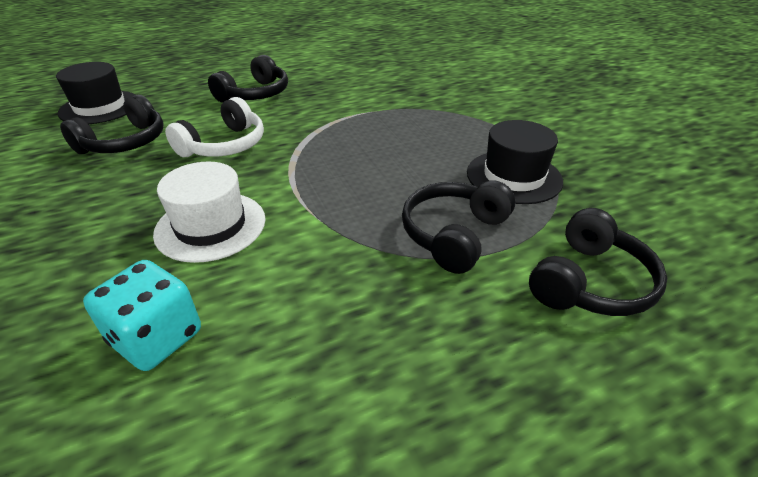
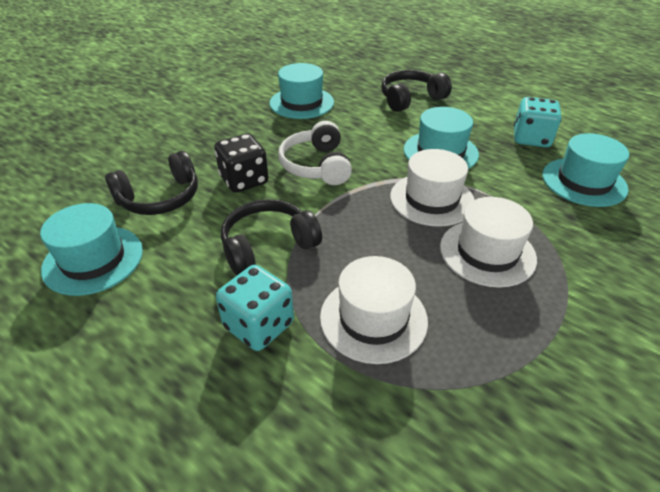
black dice: none = 0 -> [214,134,268,193] = 1
black hat: [56,62,135,124] [467,120,563,204] = 2 -> none = 0
black headphones: [60,94,164,154] [208,55,288,103] [402,180,515,274] [529,208,667,316] = 4 -> [105,151,198,215] [221,199,322,275] [381,70,452,112] = 3
turquoise dice: [83,260,201,371] = 1 -> [216,265,294,351] [514,97,562,148] = 2
turquoise hat: none = 0 -> [40,203,143,296] [270,63,334,119] [404,107,479,169] [542,133,629,207] = 4
white hat: [153,162,265,263] = 1 -> [320,256,428,364] [390,149,474,227] [440,197,537,288] = 3

